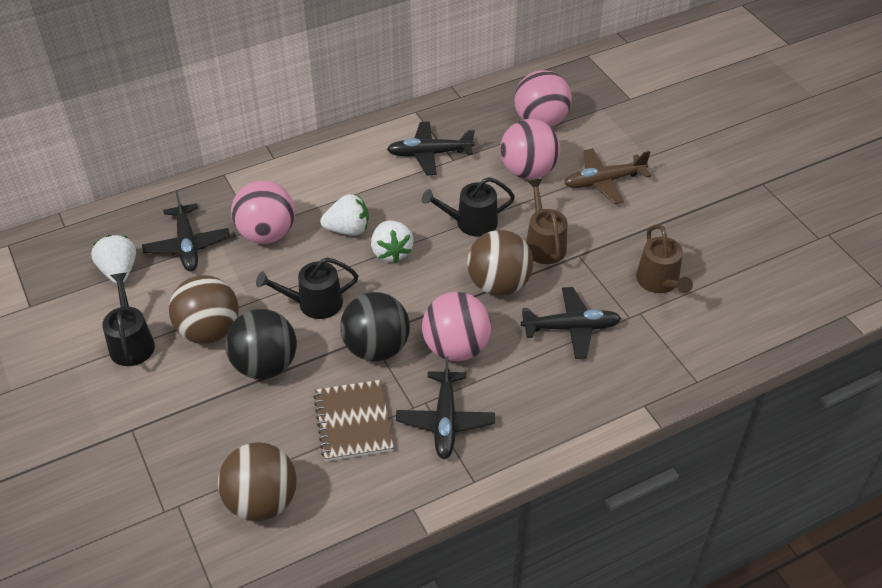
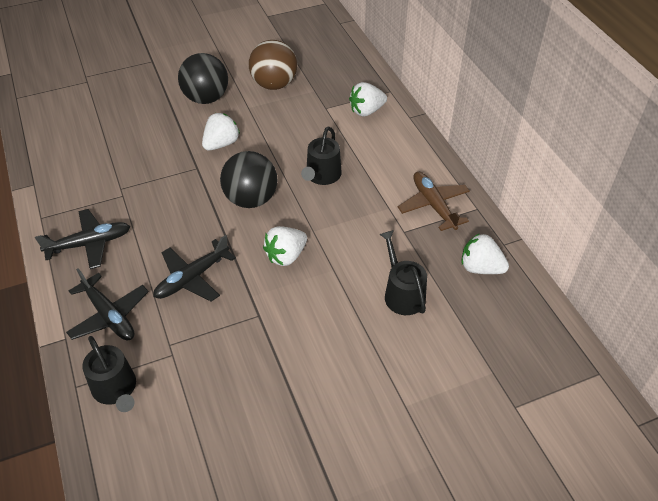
black plane: [142,192,230,272] [387,121,475,176] [396,357,495,459] [521,287,622,359] = 4 -> [35,209,130,269] [66,268,149,341] [153,235,236,302] = 3
brown ball: [169,275,239,344] [218,442,297,521] [467,230,533,296] = 3 -> [249,40,297,90] = 1
brown notebook: [313,380,394,461] = 1 -> none = 0
brown watering can: [526,179,567,264] [636,224,693,293] = 2 -> none = 0
pink ball: [231,181,295,244] [422,292,492,361] [500,119,560,179] [514,70,572,127] = 4 -> none = 0
white strawberry: [91,235,136,284] [320,194,369,235] [371,220,413,263] = 3 -> [202,113,240,151] [263,226,307,266] [349,82,387,117] [461,233,509,274] = 4

